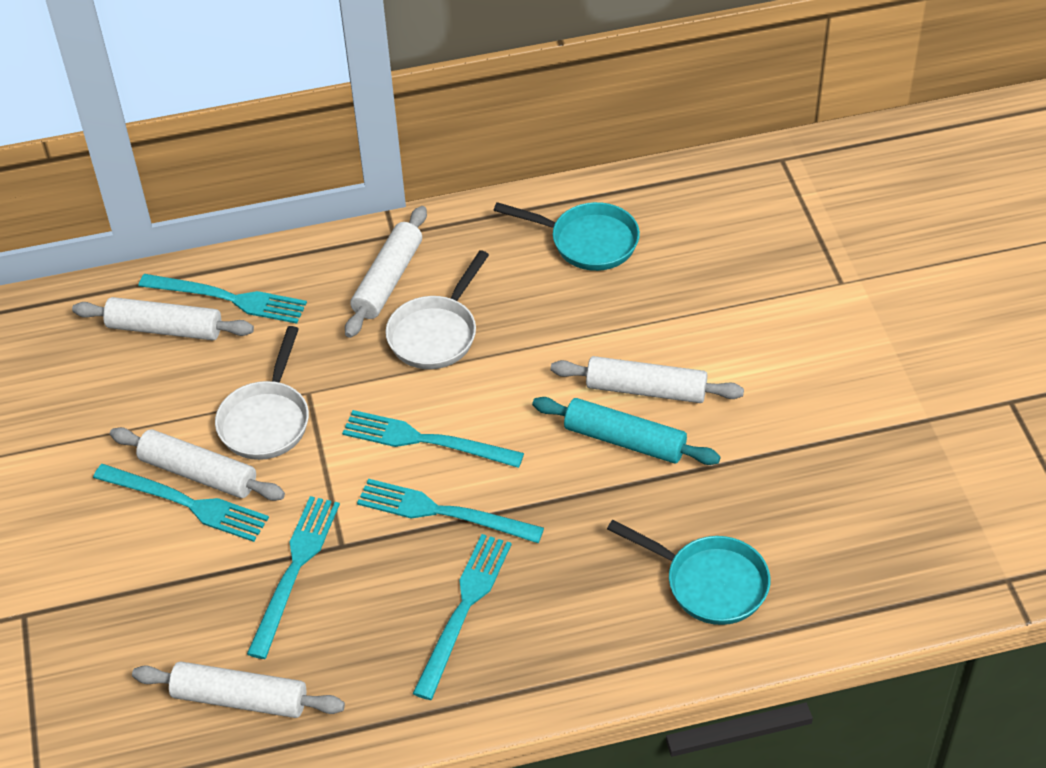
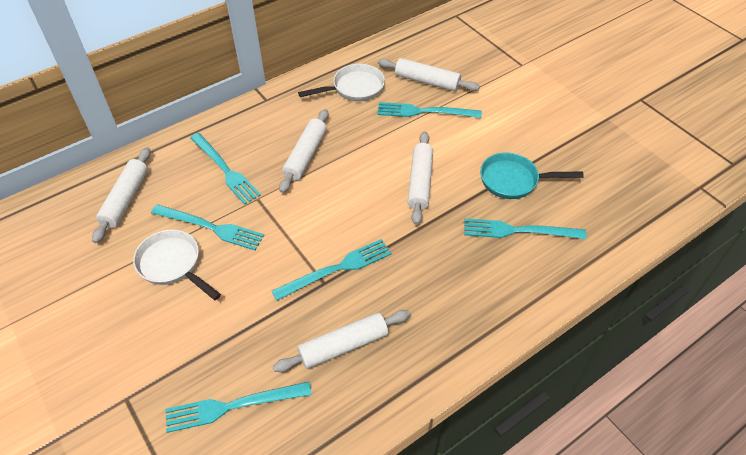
turquoise pan: [494,202,640,271] [607,520,770,625] = 2 -> [480,152,584,199] = 1
turquoise rolling pin: [532,397,721,465] = 1 -> none = 0

